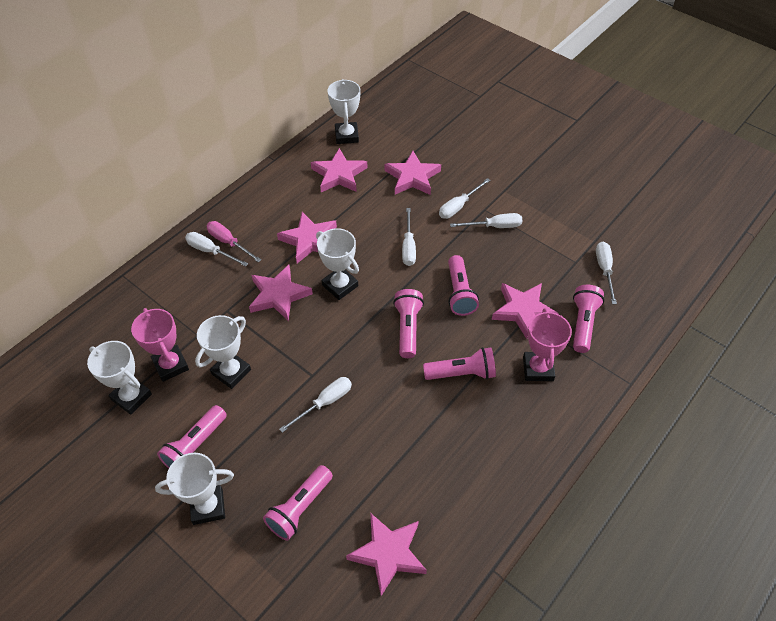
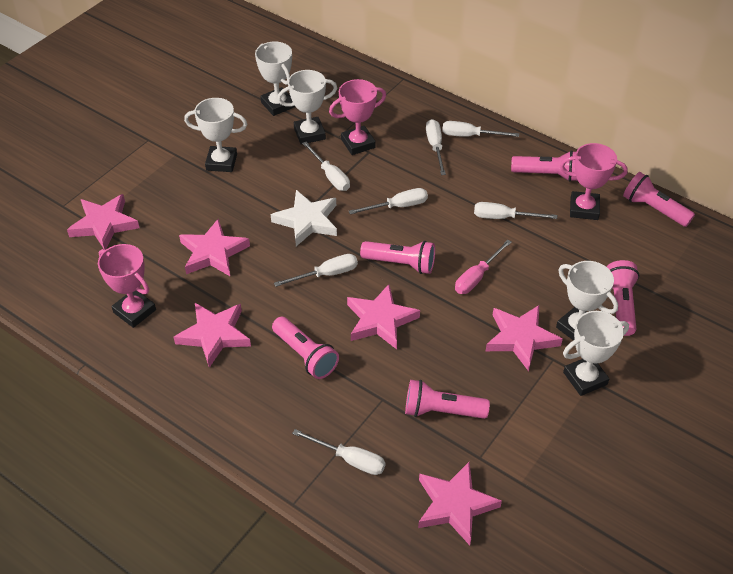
pink trophy: [131,308,189,382] [523,308,572,381] = 2 -> [98,244,156,328] [329,79,386,155] [560,143,628,220] = 3
white screwdriver: [185,232,248,267] [279,377,352,433] [402,208,416,266] [439,178,490,219] [450,213,523,228] [596,242,617,304] = 6 -> [274,254,358,287] [292,429,386,475] [302,142,350,191] [349,188,428,214] [426,119,446,175] [442,121,519,137] [474,202,557,219] = 7
white star: none = 0 -> [271,190,337,246] = 1

